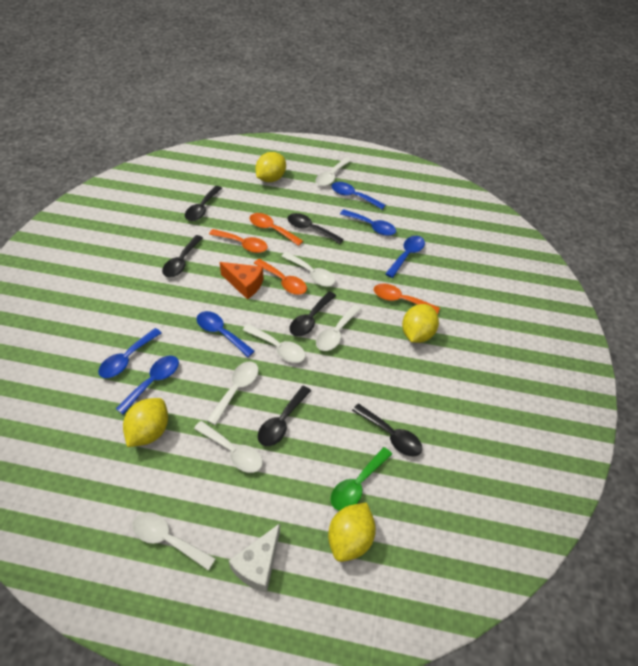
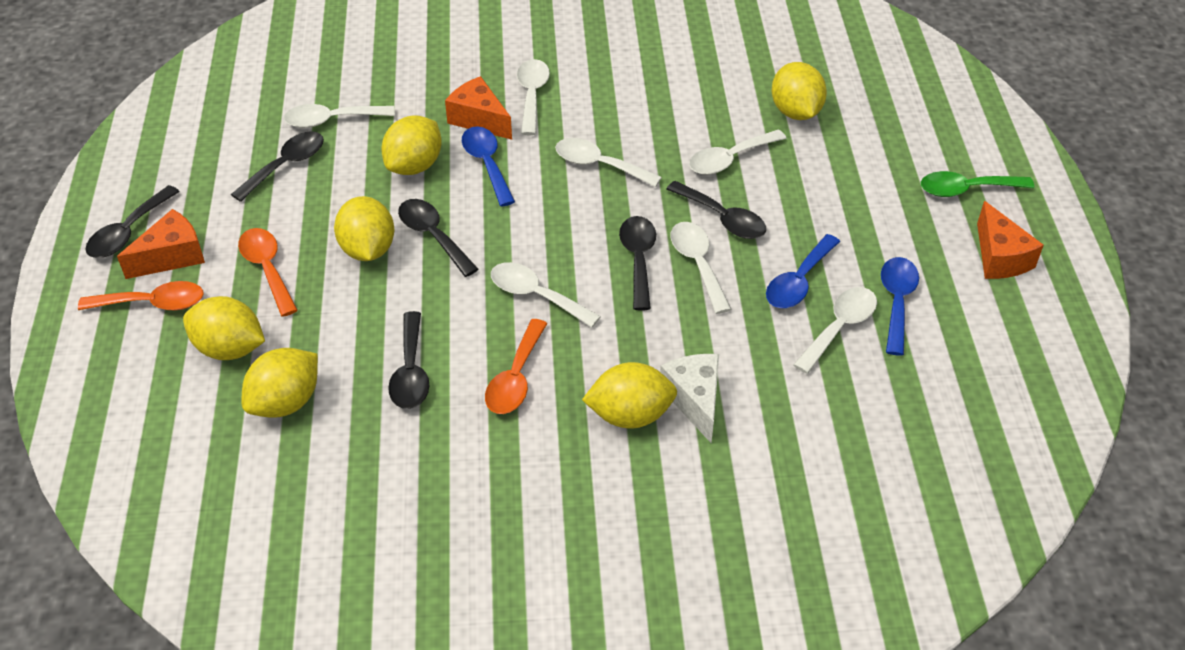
blue spoon: [98,328,162,378] [116,356,179,415] [197,311,255,357] [332,182,385,209] [340,210,396,236] [385,236,425,278] = 6 -> [462,126,515,207] [766,234,840,308] [881,257,919,356] = 3
orange cheese: [220,262,263,299] = 1 -> [117,209,205,279] [445,76,512,140] [977,201,1044,279] = 3
orange spoon: [209,229,268,253] [250,213,303,246] [254,259,307,295] [374,283,440,314] = 4 -> [78,281,204,310] [238,228,298,317] [485,319,547,414] = 3
yellow lemon: [123,398,168,447] [255,152,286,182] [328,503,376,562] [402,304,439,343] = 4 -> [183,296,265,360] [241,348,318,418] [334,196,394,261] [381,116,442,175] [582,362,677,429] [772,62,827,120] = 6

